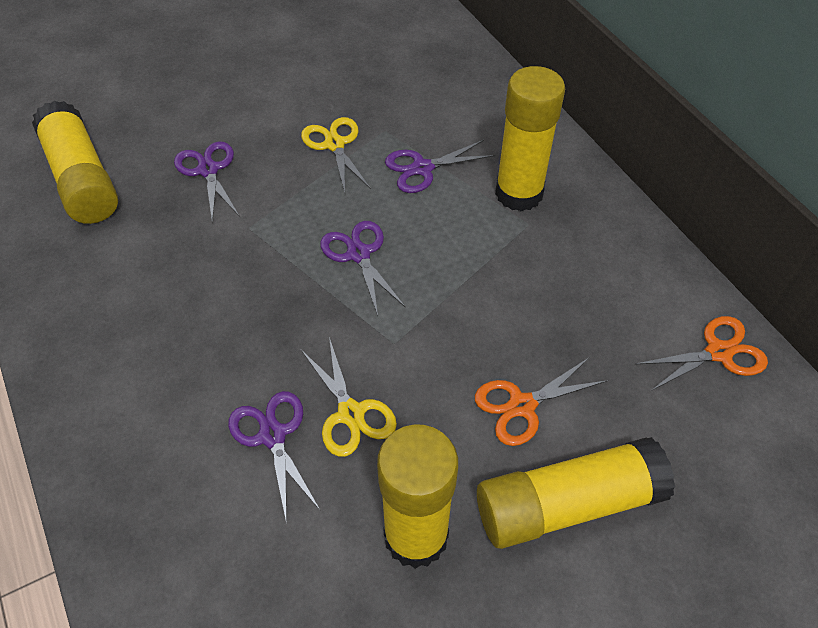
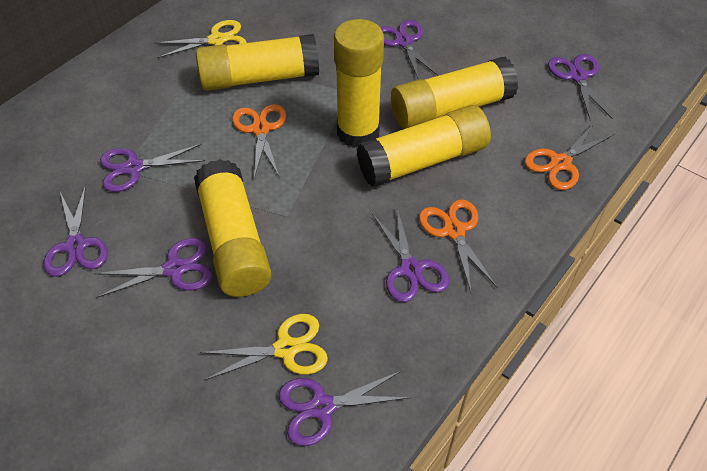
orange scissors: [475,357,608,446] [635,316,768,391] = 2 -> [232,104,286,178] [419,199,497,292] [525,123,614,190] = 3
purple scissors: [174,141,240,223] [228,391,320,524] [320,221,406,316] [385,140,495,193] = 4 -> [44,185,108,277] [94,238,212,298] [100,144,205,192] [278,371,411,446] [372,208,449,302] [380,20,439,80] [548,54,613,119] = 7
yellow glue stick: [32,101,118,224] [377,424,458,569] [477,437,675,549] [495,66,565,212] = 4 -> [194,159,272,297] [196,34,319,91] [334,19,384,148] [356,105,491,187] [391,57,518,129] = 5

